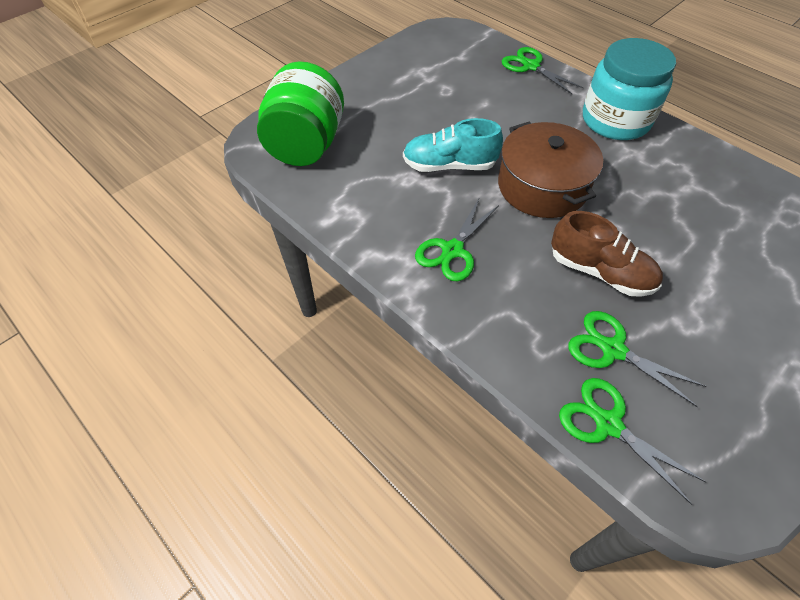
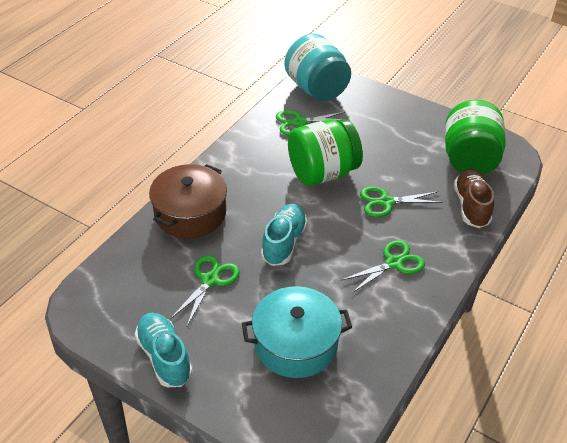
green jar: [257,61,344,166] = 1 -> [288,119,363,186] [445,100,506,175] = 2
turquoise pot: none = 0 -> [242,286,352,378] = 1
turquoise shoe: [403,118,503,172] = 1 -> [135,313,193,387] [261,204,308,266] = 2

